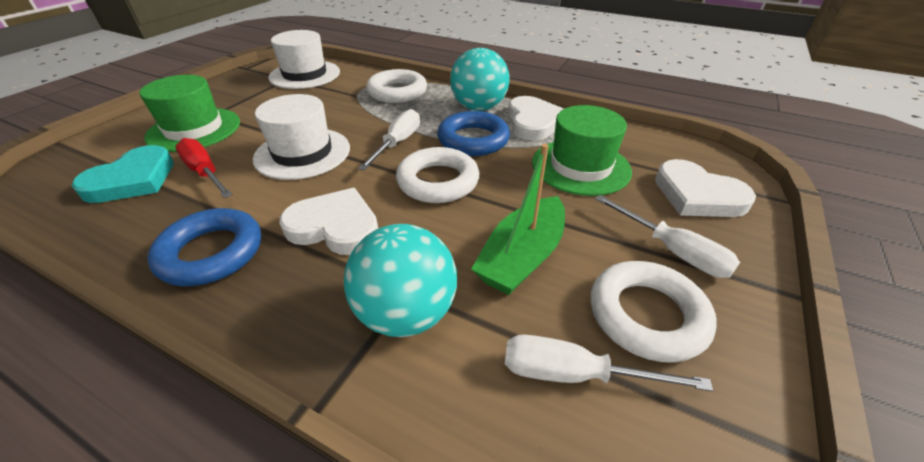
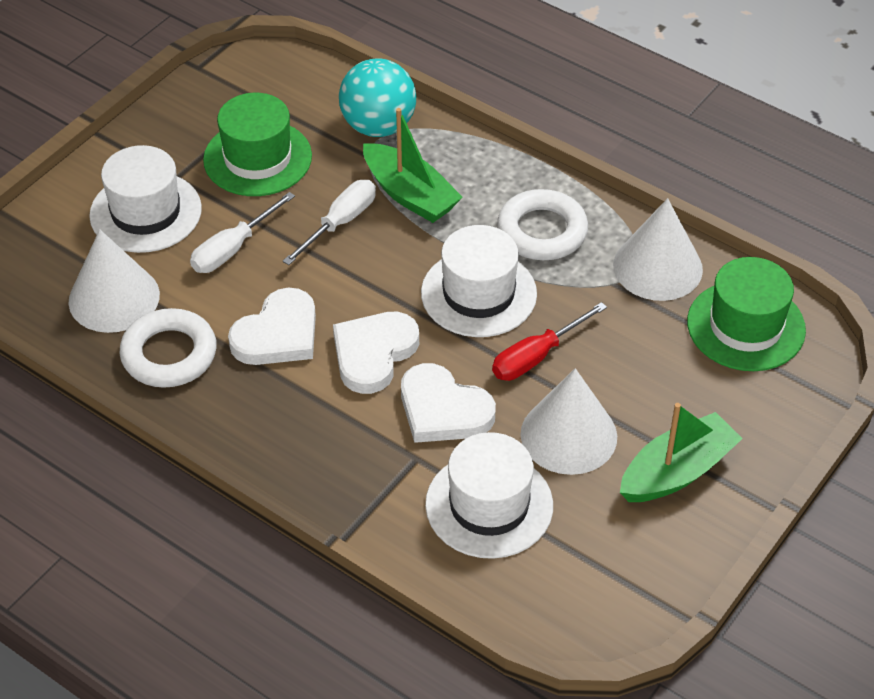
blue ring: [147,208,261,286] [437,111,510,156] = 2 -> none = 0
green boat: [471,144,565,295] = 1 -> [363,108,463,223] [620,403,743,502] = 2
turquoise ball: [344,224,457,337] [450,48,510,111] = 2 -> [339,58,416,137] = 1
turquoise heart: [72,145,174,203] = 1 -> none = 0
white cone: none = 0 -> [68,229,160,333] [521,368,617,475] [613,198,703,301] = 3
white hat: [253,94,350,180] [269,30,340,89] = 2 -> [89,145,202,253] [421,225,537,337] [425,432,553,559] = 3
white ring: [366,69,427,103] [396,147,479,203] [591,261,717,363] = 3 -> [120,308,217,388] [497,189,588,260] = 2
white screwdriver: [358,109,420,171] [505,335,713,391] [595,195,740,278] = 3 -> [190,192,295,273] [282,180,376,265] = 2

